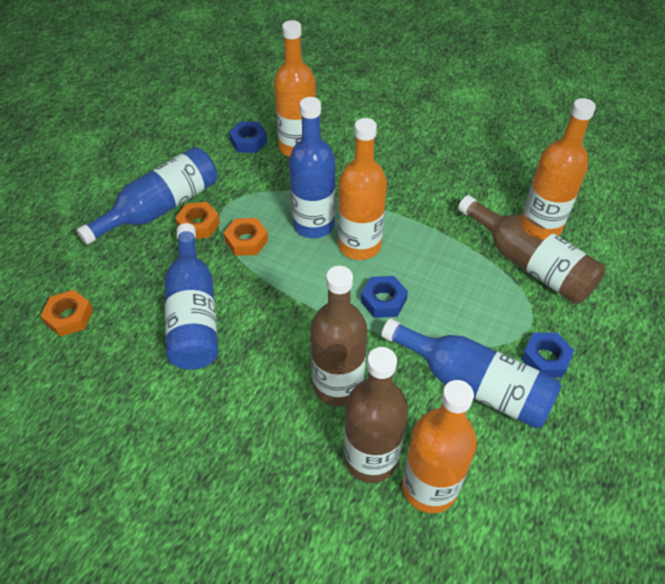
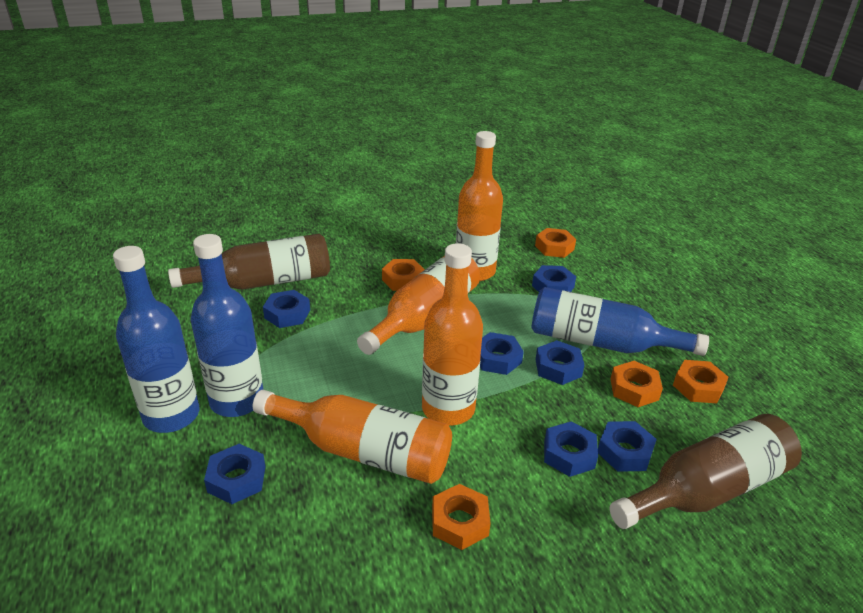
blue bottle: [77,147,217,245] [165,223,218,370] [289,97,336,238] [381,319,561,429] = 4 -> [113,246,200,433] [190,234,263,417] [532,287,709,356] = 3
blue nut: [229,121,268,153] [361,276,408,318] [521,333,575,378] = 3 -> [204,444,265,504] [263,290,310,328] [480,332,524,375] [532,265,576,292] [535,340,584,385] [544,421,598,477] [598,421,657,472] = 7
brown bottle: [310,266,367,406] [344,347,408,483] [458,195,605,304] = 3 -> [168,234,330,290] [610,414,802,529] = 2
orange nut: [40,290,93,337] [175,202,220,239] [224,218,268,256] = 3 -> [382,259,425,291] [432,484,491,550] [535,228,576,258] [611,361,663,407] [673,360,729,403] = 5

